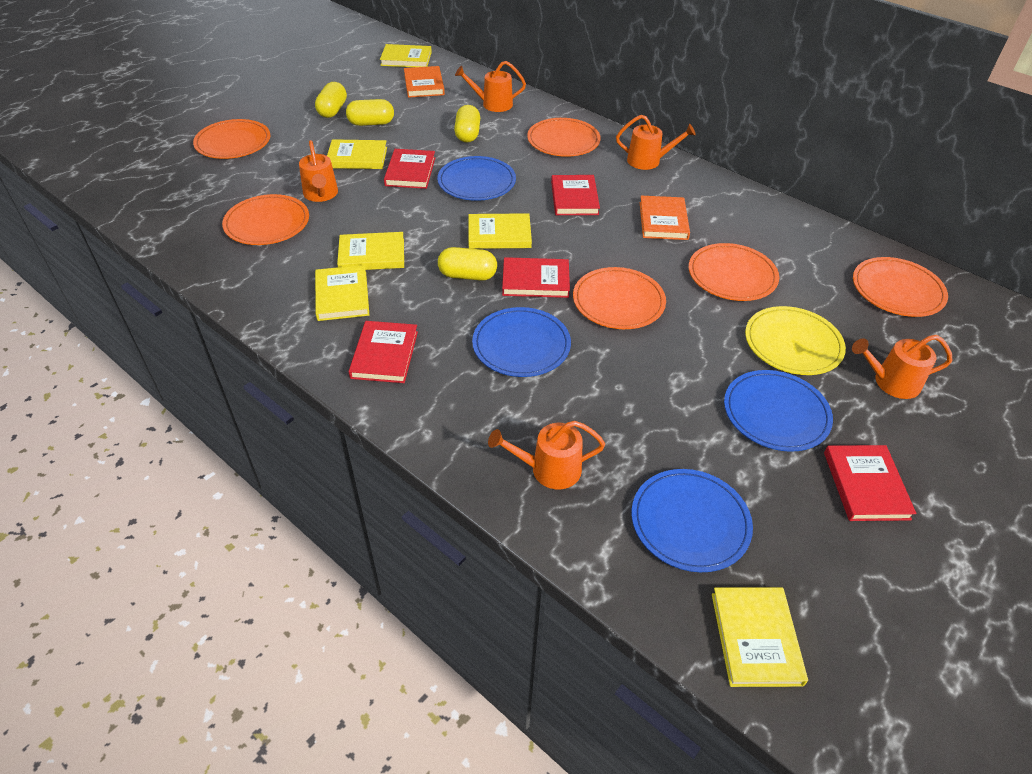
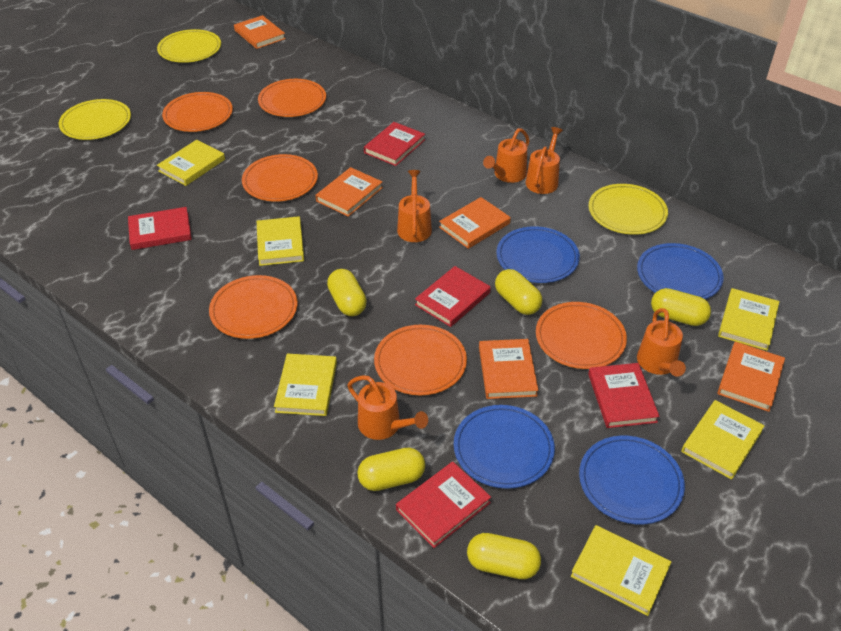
orange book: [404,66,445,98] [640,196,690,240] = 2 -> [234,15,286,49] [315,167,383,217] [439,197,511,249] [479,339,538,399] [717,342,785,412] = 5
yellow capsule: [315,82,347,118] [346,99,394,126] [438,247,497,281] [454,105,480,143] = 4 -> [327,269,367,316] [357,448,425,491] [467,533,541,579] [495,269,542,315] [651,288,711,326] = 5
yellow plate: [745,306,846,375] = 1 -> [59,99,131,140] [157,29,221,63] [589,184,668,235] = 3

